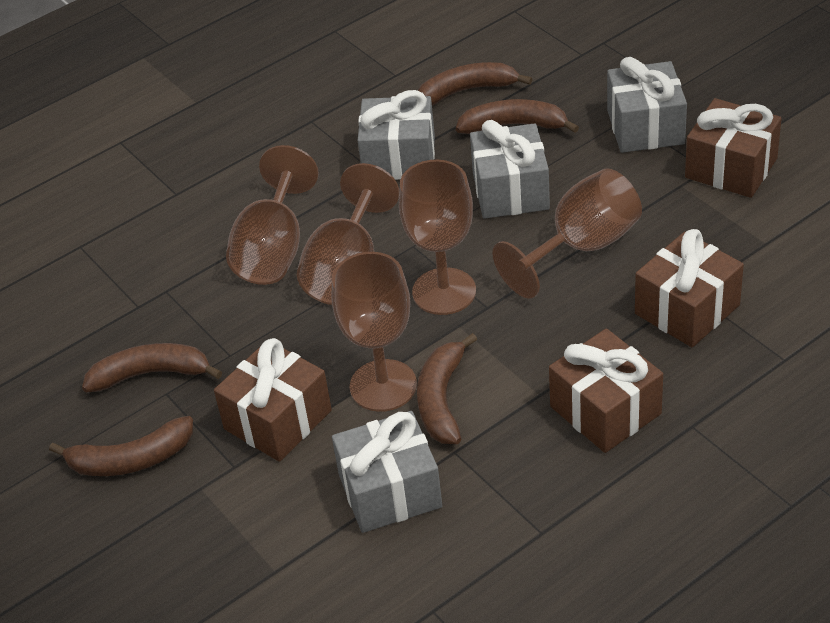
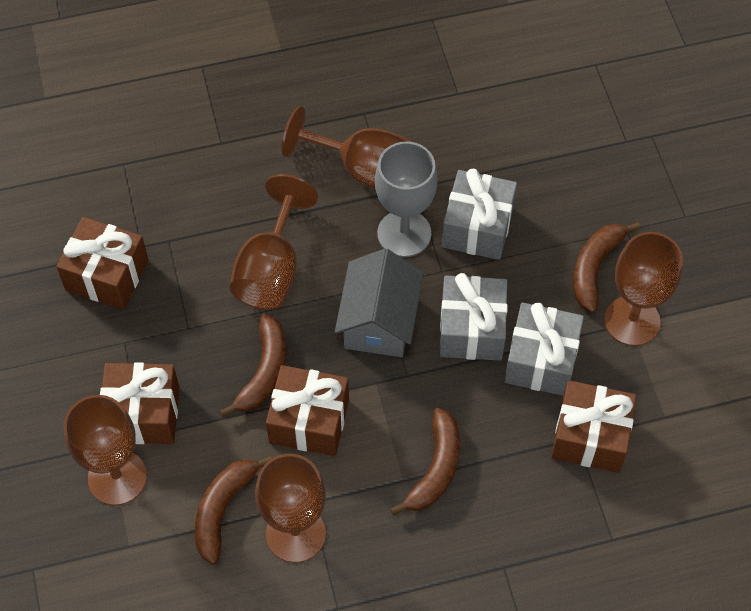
brown banana: [49,416,193,476] [82,343,222,393] [417,333,477,444] [418,62,532,106] [456,99,579,134] = 5 -> [195,456,272,565] [220,314,286,417] [390,408,460,515] [573,222,641,313] = 4
grey gift: [332,411,442,533] [357,90,435,180] [470,120,550,219] [607,57,687,153] = 4 -> [439,273,508,361] [442,169,517,260] [504,302,584,396] = 3
grey goblet: none = 0 -> [375,142,438,257] = 1
grey house: none = 0 -> [335,249,423,357] = 1

